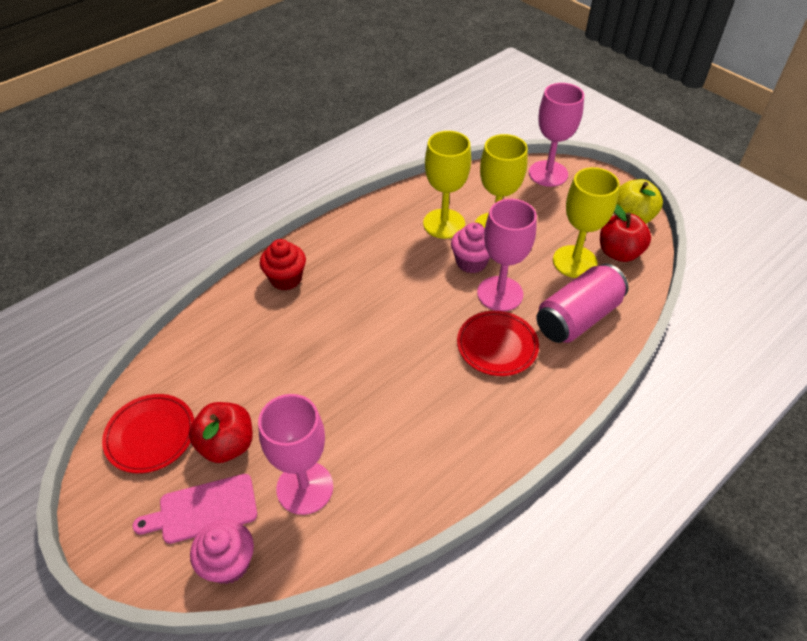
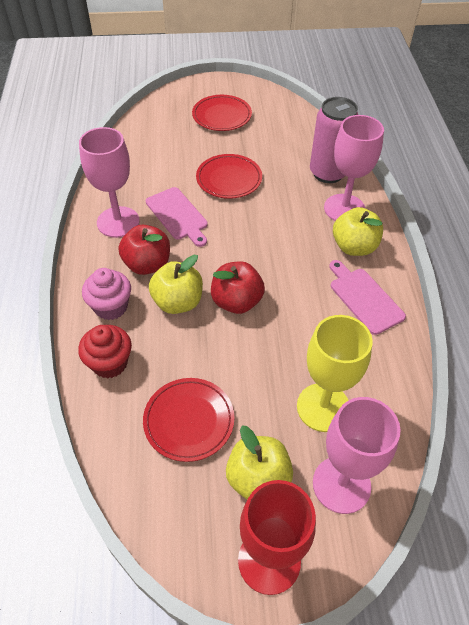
pink cupcake: [190,519,254,584] [451,222,491,273] = 2 -> [82,268,131,320] = 1
pink cutting board: [132,474,257,544] = 1 -> [146,187,208,247] [329,260,406,335] = 2
red goblet: none = 0 -> [238,480,316,595] = 1
red plate: [102,394,194,473] [457,311,539,376] = 2 -> [143,378,234,462] [192,95,252,131] [196,154,262,199] = 3
yellow apple: [617,179,663,224] = 1 -> [149,255,203,314] [226,425,293,499] [333,207,383,256] = 3
yellow goblet: [423,131,471,239] [475,134,528,228] [553,167,620,278] = 3 -> [297,315,373,432] = 1

